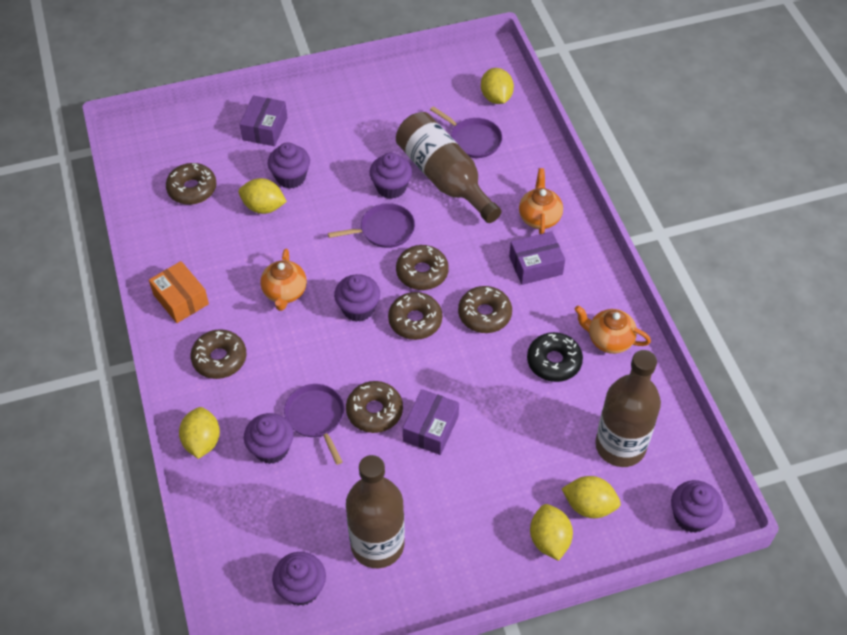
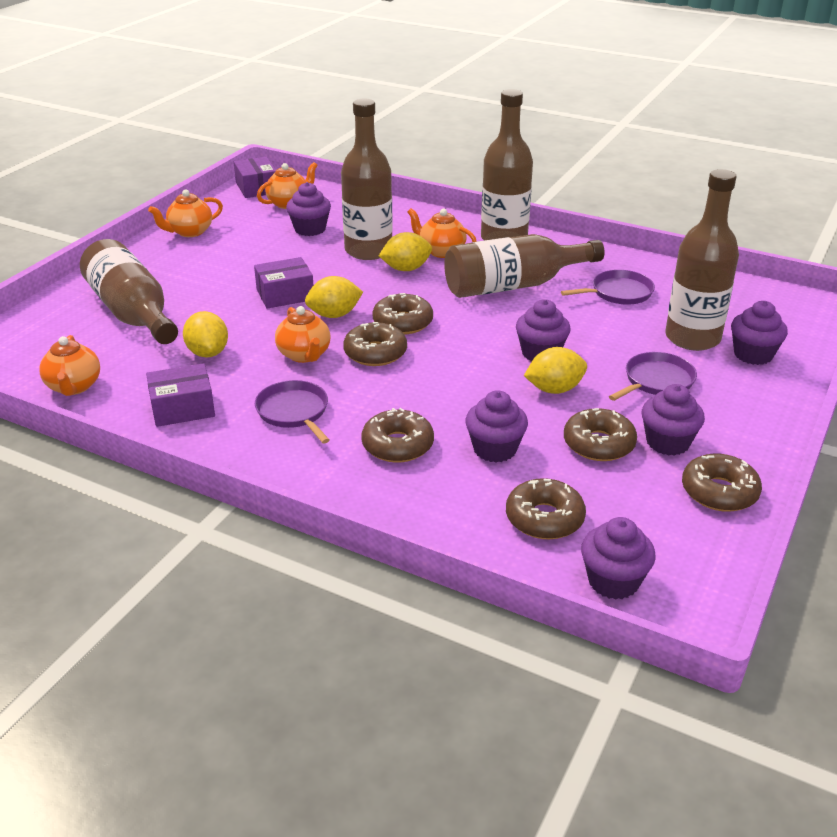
black donut: [527,332,583,382] = 1 -> none = 0
brown bottle: [346,455,405,568] [396,112,501,223] [595,350,661,467] = 3 -> [80,239,178,344] [341,98,393,260] [444,234,605,298] [481,89,533,241] [665,169,739,351] = 5
orange box: [149,261,209,323] = 1 -> none = 0
orange teapot: [260,248,307,311] [519,168,563,234] [575,305,651,354] = 3 -> [39,335,100,396] [148,189,223,237] [257,162,317,209] [275,306,330,363] [407,208,477,258] = 5
yellow lemon: [179,407,220,459] [239,178,287,214] [481,68,514,104] [530,504,573,561] [562,476,621,518] = 5 -> [183,311,228,357] [305,276,363,318] [379,232,432,271] [524,347,587,394] = 4

